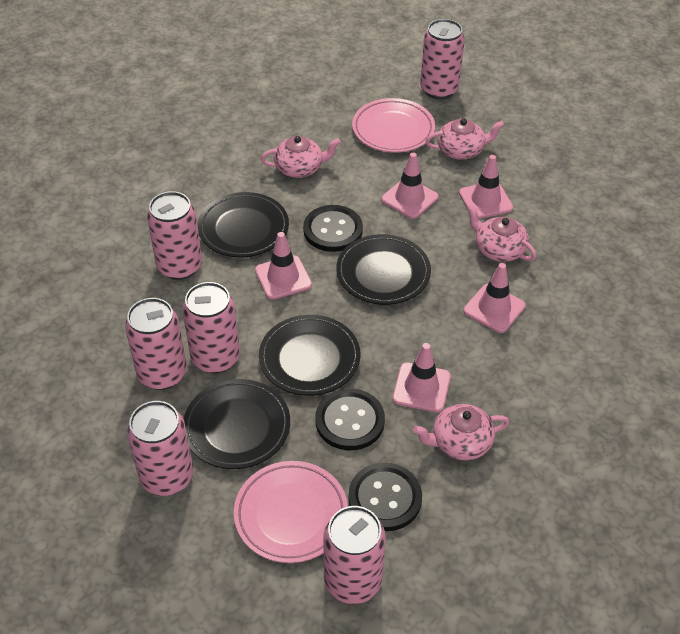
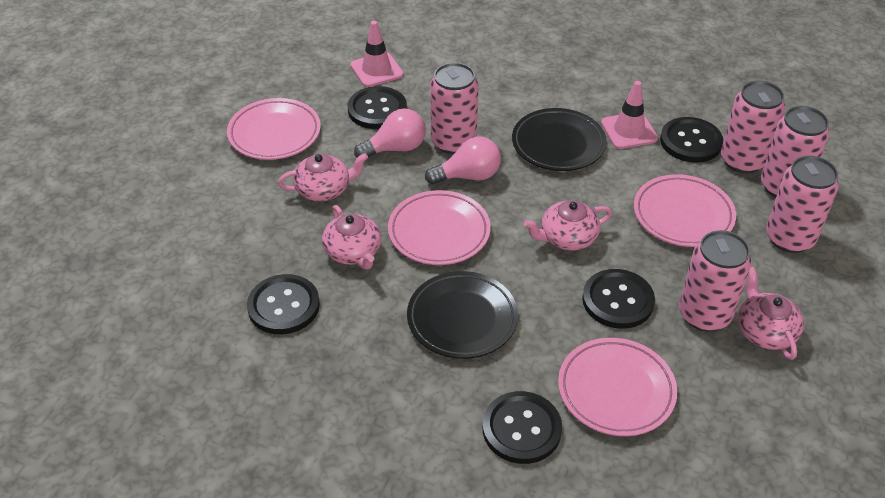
black button: [303,205,363,252] [315,389,385,450] [348,462,422,531] = 3 -> [247,274,320,334] [348,86,407,129] [482,391,562,464] [582,269,655,329] [660,117,723,163] = 5
black plate: [184,379,290,469] [198,192,289,258] [259,315,360,396] [336,234,431,305] = 4 -> [407,271,518,359] [512,108,607,171] = 2
pink can: [125,298,187,390] [127,401,193,496] [147,191,202,280] [182,282,240,374] [323,506,386,604] [420,19,465,99] = 6 -> [430,63,479,155] [679,230,751,332] [721,81,785,174] [761,106,829,198] [766,156,839,253] = 5
pink light bulb: none = 0 -> [354,108,426,158] [425,136,501,184] = 2
pink plate: [234,461,348,563] [352,98,435,153] = 2 -> [227,98,321,160] [388,190,491,265] [558,338,677,436] [634,174,736,247] = 4
pink traffic cone: [255,232,312,300] [381,153,438,219] [392,343,451,412] [459,155,513,219] [463,263,526,333] = 5 -> [350,21,404,87] [601,81,658,149] = 2

